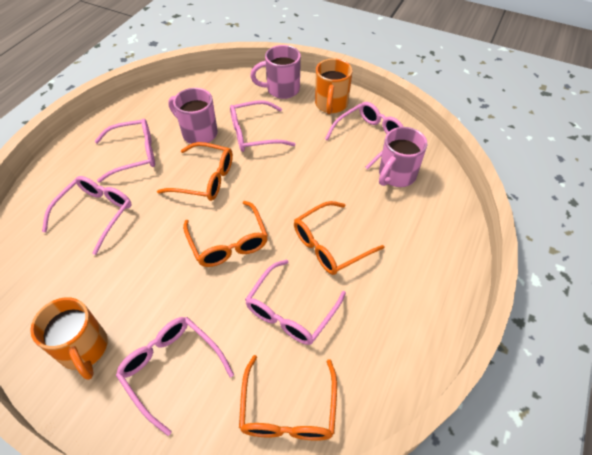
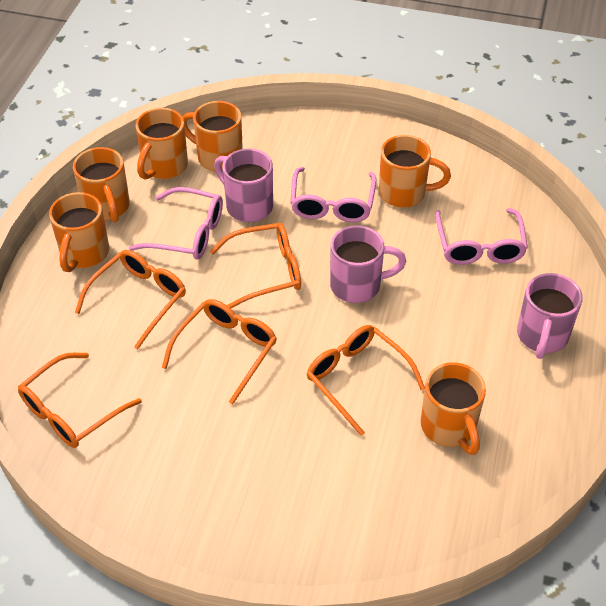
orange glasses: [157,142,233,201] [183,201,268,267] [239,355,337,441] [294,201,385,275] = 4 -> [18,353,142,448] [75,250,186,349] [162,299,277,404] [210,223,301,308] [307,325,425,436] = 5
orange mug: [30,297,108,380] [315,58,353,114] = 2 -> [49,192,109,272] [73,147,130,222] [136,108,188,180] [182,101,243,172] [379,135,451,208] [421,362,486,455] = 6
pink glasses: [42,176,132,255] [95,119,155,183] [116,317,234,436] [230,100,295,152] [245,260,346,345] [325,102,404,169] = 6 -> [129,187,223,260] [290,167,376,222] [435,208,528,265] = 3

